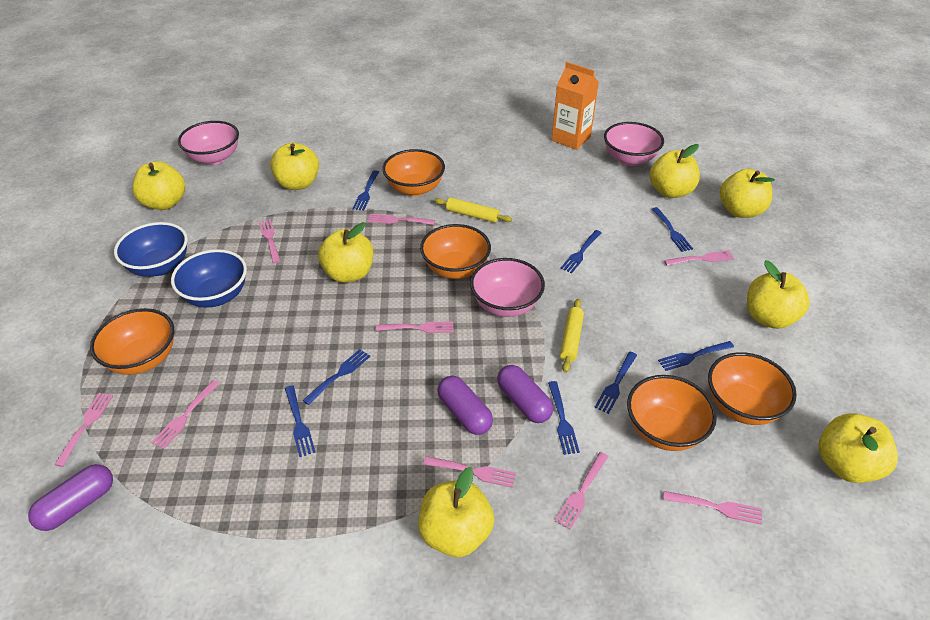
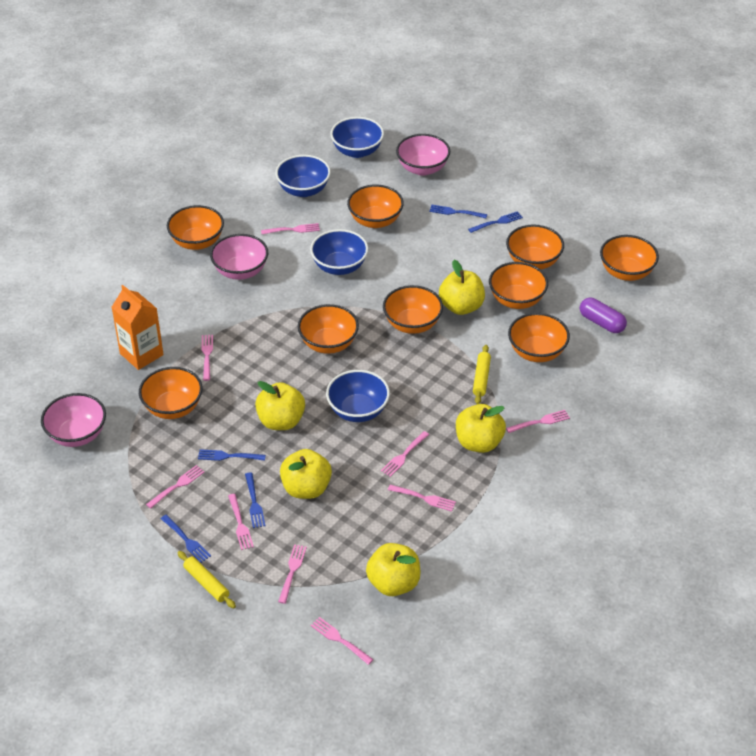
blue bowl: [114,222,188,277] [171,249,247,308] = 2 -> [276,155,331,197] [310,229,368,275] [326,370,390,422] [330,117,384,158] = 4
blue fork: [285,385,315,457] [303,349,370,405] [352,170,379,211] [548,381,580,455] [560,230,601,273] [594,352,637,414] [652,207,693,252] [658,341,734,371] = 8 -> [161,515,211,563] [198,449,266,461] [245,472,265,528] [429,205,487,218] [468,211,523,233] = 5
orange bowl: [90,308,174,375] [382,149,445,196] [420,224,491,279] [627,375,717,451] [708,352,797,425] = 5 -> [139,367,203,419] [167,205,224,250] [298,304,359,354] [347,185,404,228] [383,285,443,334] [489,262,548,309] [506,225,564,269] [508,313,570,362] [600,235,659,281] = 9
purple capsule: [28,464,113,531] [437,376,493,435] [497,365,553,423] = 3 -> [580,298,627,333] = 1
yellow apple: [132,161,185,210] [270,143,319,190] [318,222,373,283] [418,467,494,557] [650,144,700,198] [720,169,775,218] [747,260,810,329] [819,414,898,483] = 8 -> [255,381,305,430] [280,449,332,499] [366,543,420,596] [439,260,485,315] [456,404,506,453] = 5

